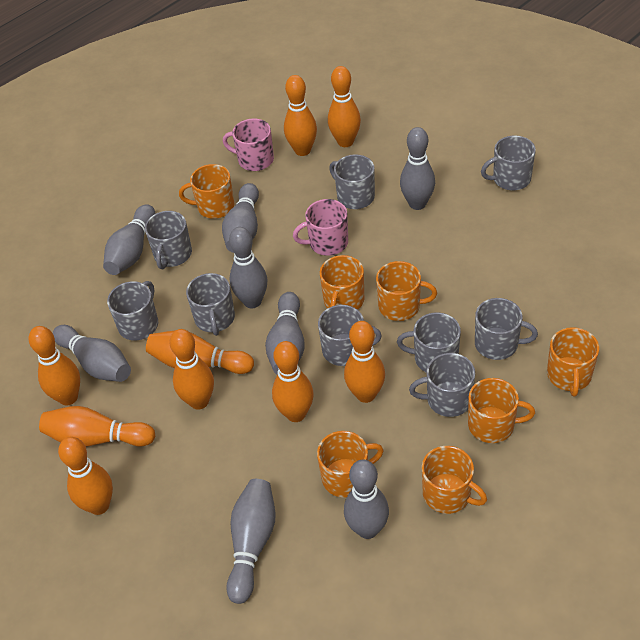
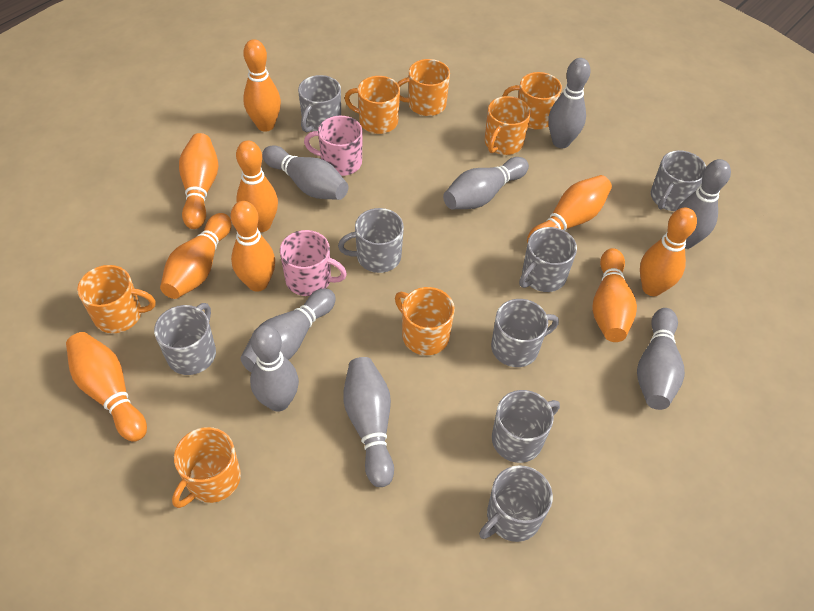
grey mug: [107,281,158,340] [145,211,192,269] [186,273,235,336] [318,305,382,366] [329,154,375,209] [397,312,461,373] [409,353,475,417] [475,298,538,360] [481,136,536,190] = 9 -> [154,303,216,375] [298,75,341,133] [338,208,404,273] [479,465,553,542] [491,299,559,367] [492,390,560,463] [519,227,577,292] [651,150,706,211] = 8

